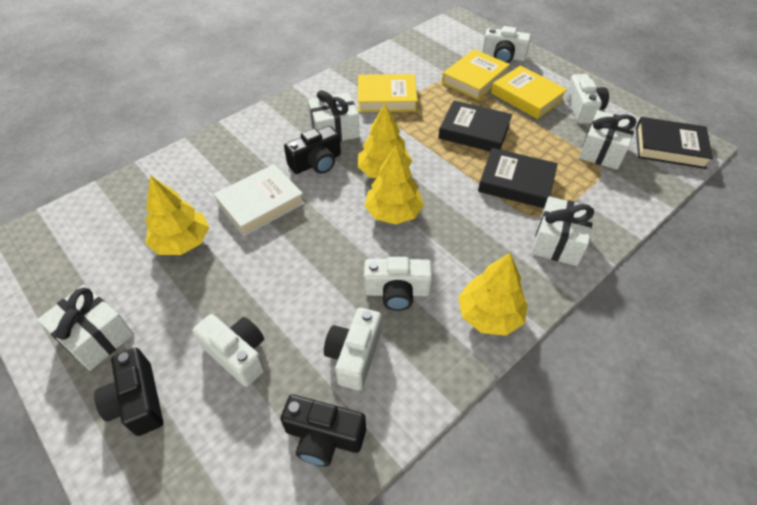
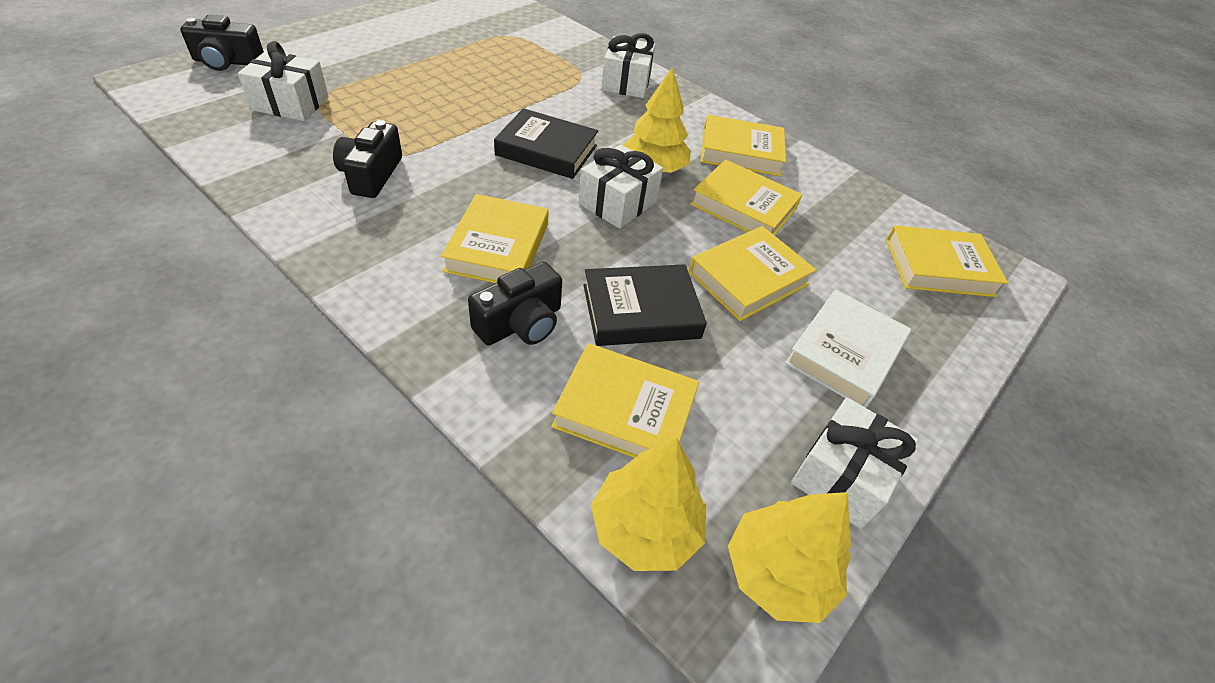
black book: [438,100,512,151] [478,148,558,208] [636,117,713,169] = 3 -> [494,108,598,179] [583,264,707,346] = 2
white camera: [193,314,264,387] [324,308,381,391] [364,257,433,311] [482,26,531,63] [566,74,609,124] = 5 -> none = 0
yellow book: [358,74,418,112] [442,49,510,100] [491,65,567,119] = 3 -> [441,194,549,283] [551,343,699,458] [688,226,816,321] [690,160,802,235] [700,115,786,176] [886,225,1008,297] = 6
yellow tree: [145,175,210,255] [358,104,412,178] [365,145,424,224] [458,253,528,336] = 4 -> [591,438,706,571] [623,67,691,173] [728,492,851,623] = 3

